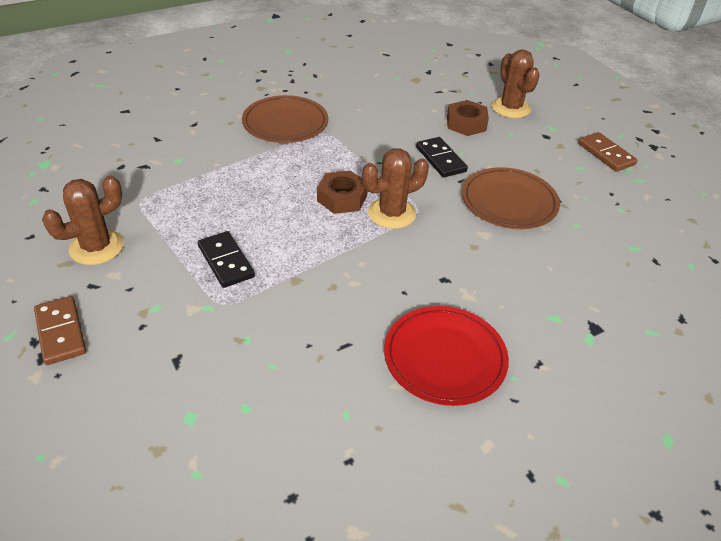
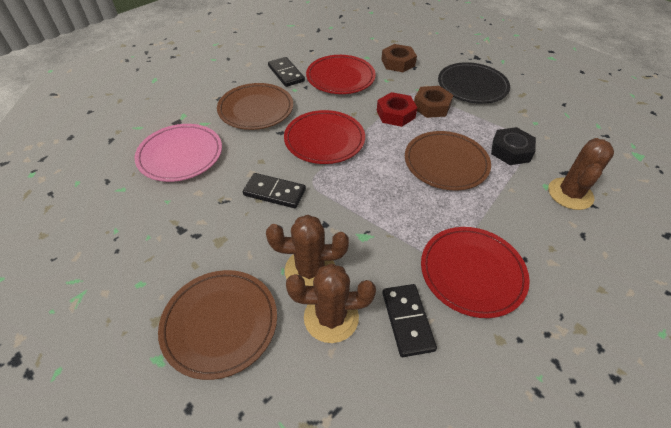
black domino: [198,231,255,288] [416,137,468,177] = 2 -> [243,173,306,208] [268,57,305,87] [382,284,437,357] = 3
black nut: none = 0 -> [491,127,536,165] = 1
black plate: none = 0 -> [438,62,510,104] = 1
brown domino: [34,296,86,365] [578,132,637,171] = 2 -> none = 0
brown plate: [242,95,328,143] [462,167,560,229] = 2 -> [158,270,277,380] [217,83,293,130] [405,131,491,190] = 3
pink plate: none = 0 -> [134,124,222,182] = 1
red nut: none = 0 -> [377,92,417,127] = 1
red plate: [384,306,509,406] = 1 -> [284,110,365,164] [306,55,376,94] [421,227,530,318] = 3

